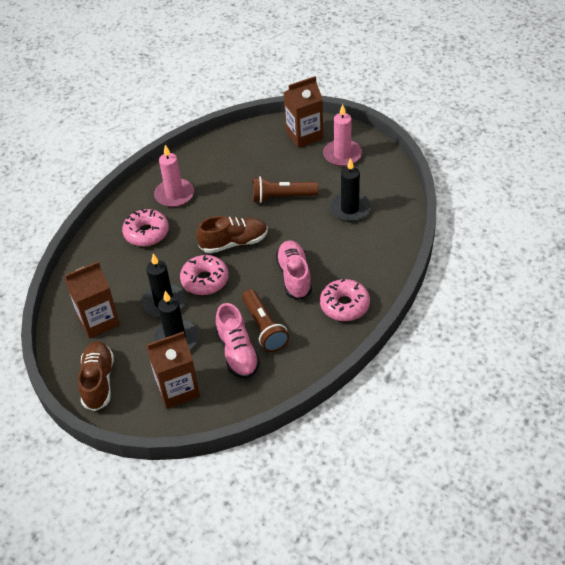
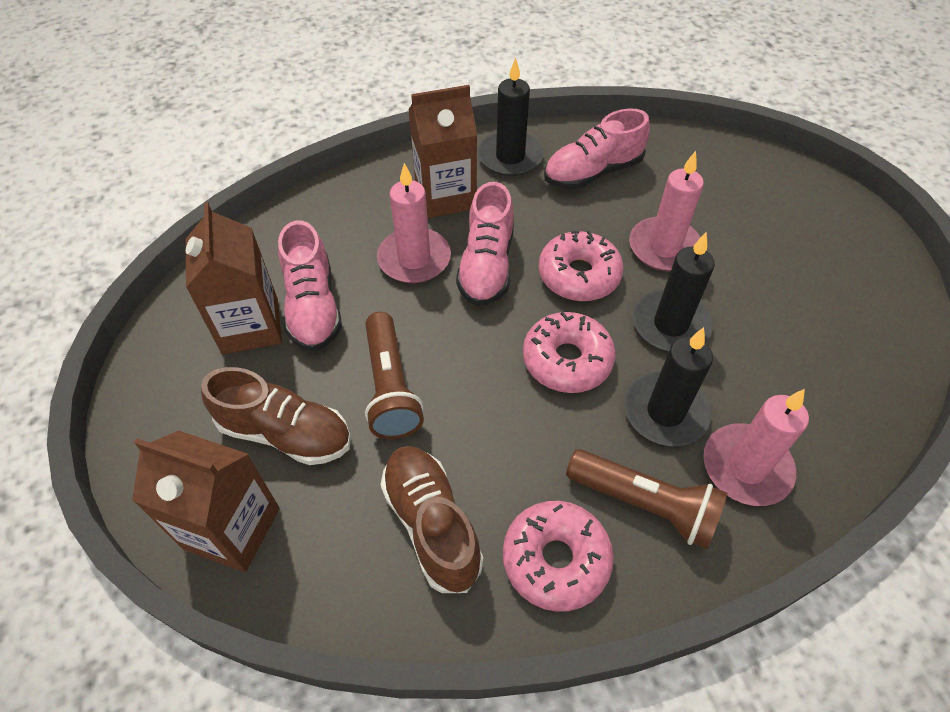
pink candle: [154,145,194,207] [323,104,362,167] = 2 -> [377,163,451,283] [629,151,704,271] [704,389,809,506] = 3
pink shoe: [215,303,260,379] [276,240,312,300] = 2 -> [278,221,342,352] [456,182,514,306] [544,108,650,189] = 3

